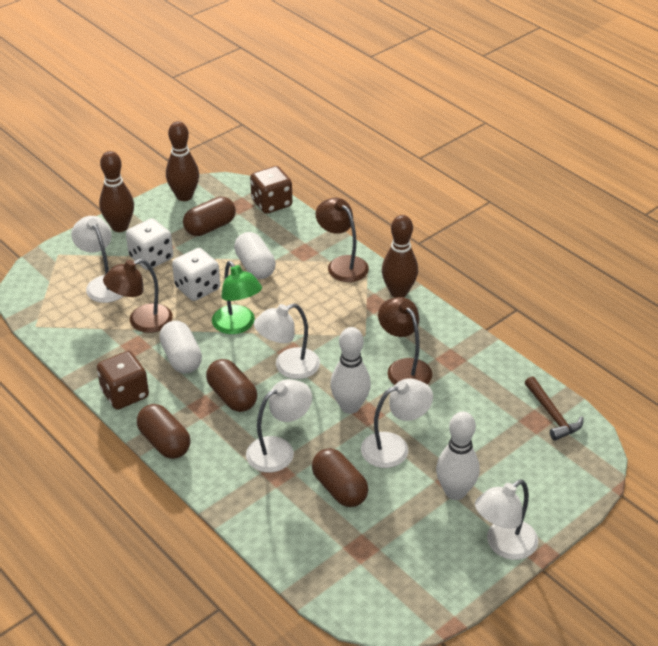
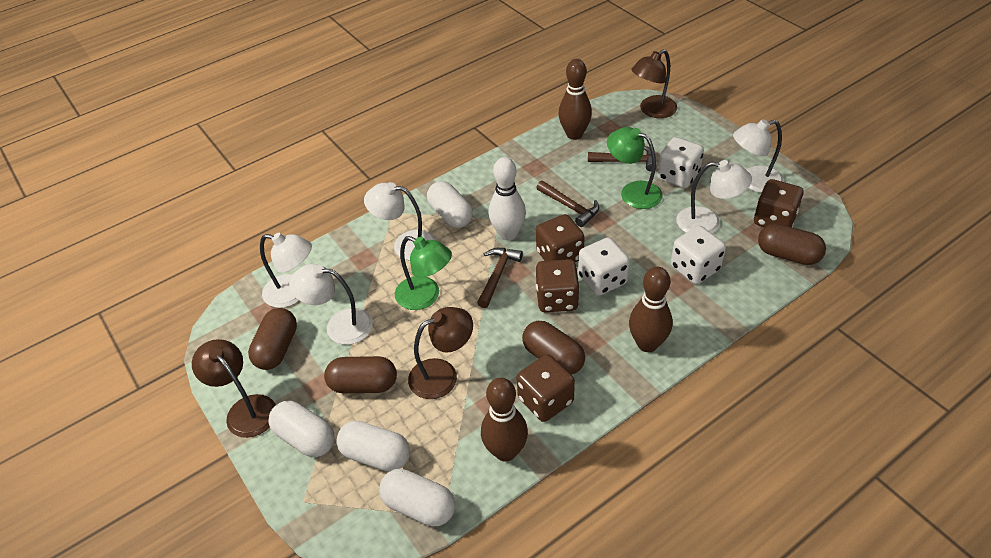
brown dice: [97,351,149,410] [250,166,292,214] = 2 -> [517,354,575,422] [536,214,585,262] [536,259,580,312] [754,179,804,227] = 4
brown hammer: [525,376,583,441] = 1 -> [477,248,523,308] [536,181,599,227] [588,145,652,171] = 3
green lamp: [212,261,262,334] = 1 -> [395,236,452,310] [607,127,663,209] = 2
white bowling pin: [330,327,371,414] [436,411,480,500] = 2 -> [488,157,526,240] = 1
white capsule: [159,320,202,374] [234,232,276,279] = 2 -> [268,401,335,457] [336,421,410,472] [379,469,455,526] [427,181,473,228] = 4
white dice: [126,218,173,270] [172,248,220,301] = 2 -> [578,237,630,296] [657,137,704,188] [671,226,726,284] = 3

